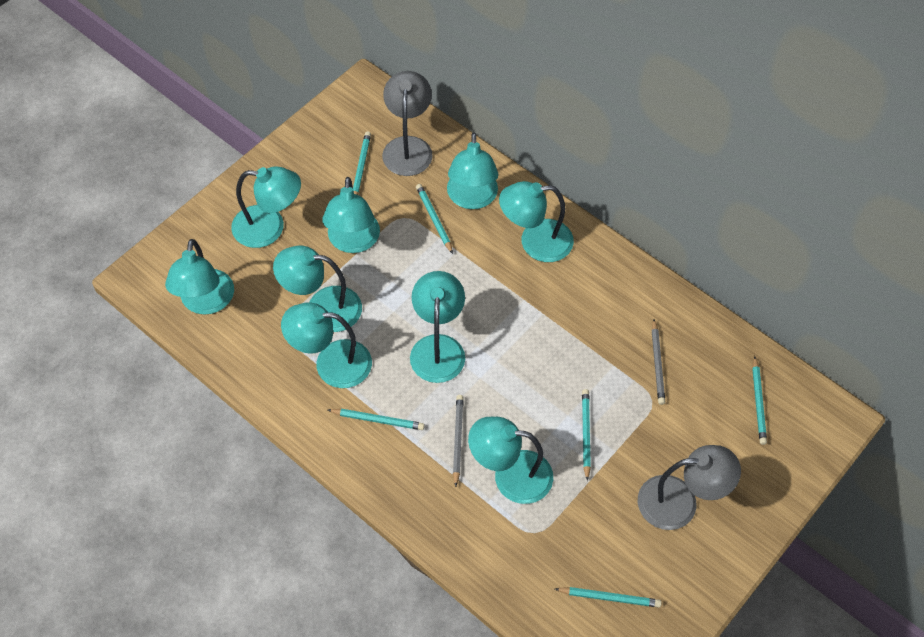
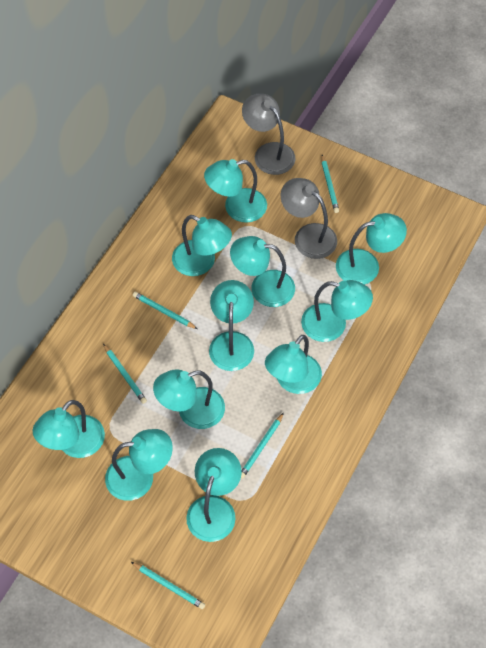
grey pencil: [453,395,464,487] [652,319,665,405] = 2 -> none = 0
turquoise lamp: [165,239,234,315] [231,166,301,248] [273,245,362,332] [281,303,372,388] [322,177,380,253] [410,271,465,383] [447,133,498,209] [468,417,553,504] [499,181,574,262] = 9 -> [33,400,105,458] [105,429,173,501] [153,370,225,429] [172,215,232,276] [186,448,242,542] [204,159,267,223] [209,280,254,371] [230,236,295,307] [265,335,322,394] [301,280,373,342] [336,213,407,285] = 11
turquoise pencil: [328,409,425,430] [353,132,371,195] [416,184,453,254] [555,587,661,608] [582,389,591,481] [752,356,767,445] = 6 -> [103,344,147,404] [131,562,205,609] [133,292,198,329] [241,413,284,479] [322,155,339,213] = 5

